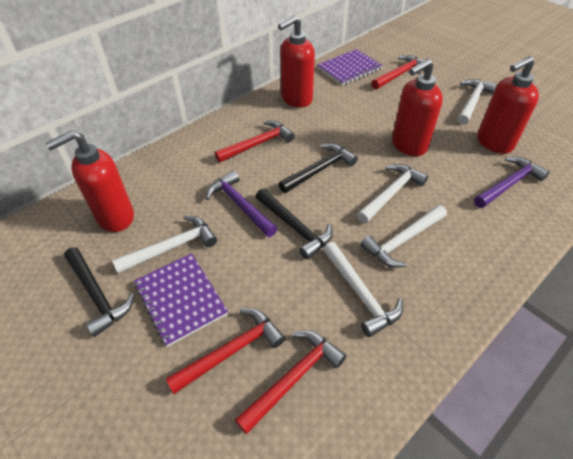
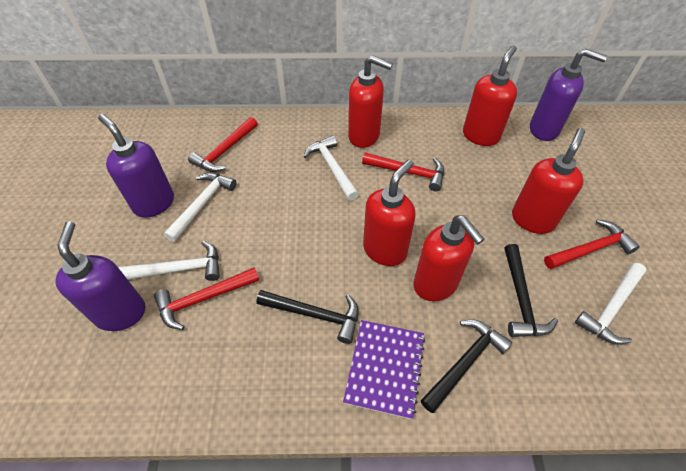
purple hammer: [206,170,277,237] [474,157,550,208] = 2 -> none = 0
purple notebook: [134,253,228,347] [317,49,383,86] = 2 -> [343,320,425,419] = 1
purple soap dispenser: none = 0 -> [55,221,145,331] [98,114,174,218] [530,49,607,141] = 3
red soap dispenser: [45,130,134,232] [278,15,315,107] [392,59,443,156] [477,56,539,154] = 4 -> [348,55,393,148] [363,159,416,266] [413,216,484,301] [463,45,517,146] [512,128,585,234] = 5
white hammer: [112,216,217,274] [323,242,403,337] [357,164,428,223] [360,205,447,267] [458,79,497,125] = 5 -> [119,241,220,281] [164,173,237,242] [304,135,359,201] [575,263,647,345] = 4

